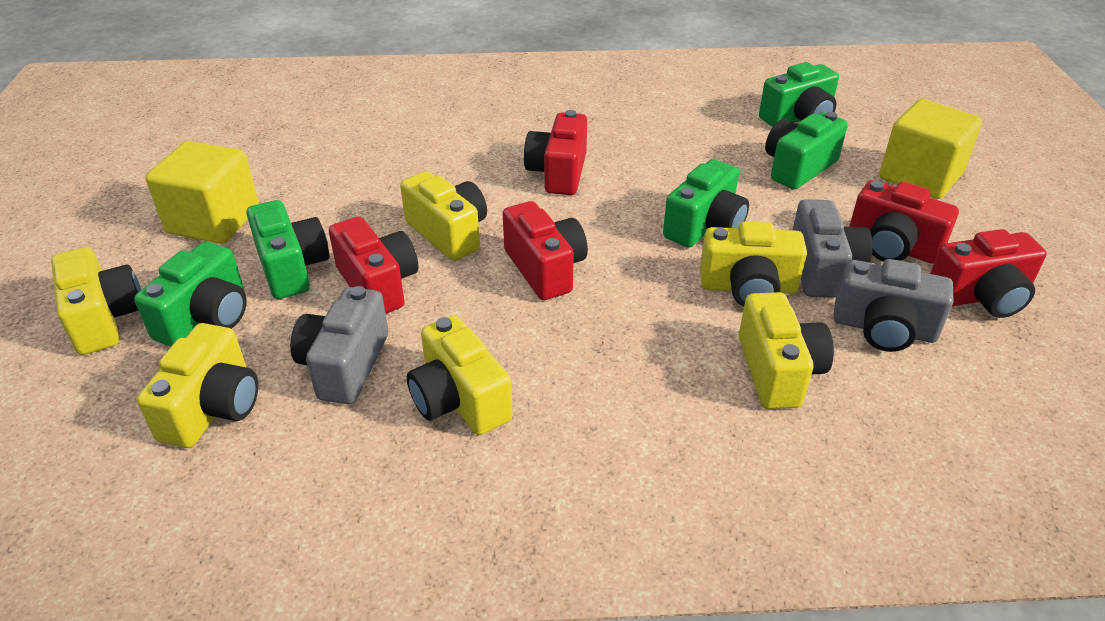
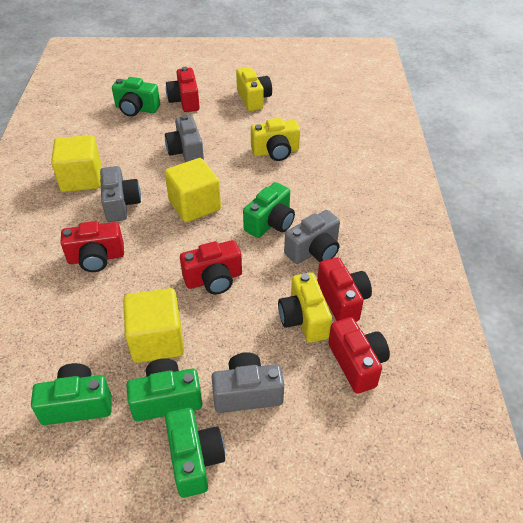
grey camera: [290,286,388,404] [792,199,873,298] [833,259,953,352] = 3 -> [100,166,141,222] [165,115,204,162] [212,352,284,413] [284,210,340,264] = 4
yellow camera: [51,247,141,355] [137,323,258,448] [400,171,487,261] [407,315,512,435] [700,221,807,306] [739,292,834,409] = 6 -> [236,67,272,111] [251,118,300,161] [278,273,332,343] = 3
yellow cube: [146,141,259,244] [879,99,982,199] = 2 -> [51,135,102,192] [123,288,184,363] [164,158,221,222] = 3

